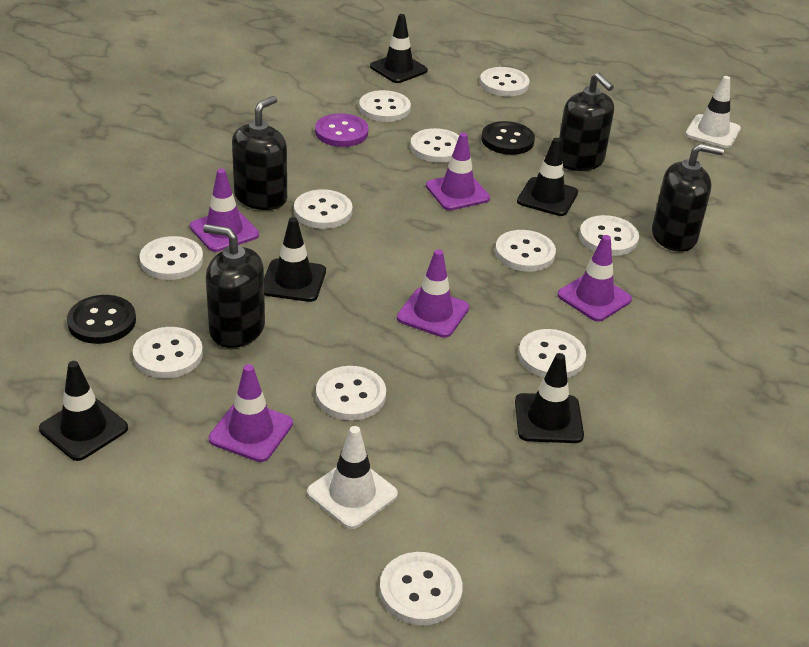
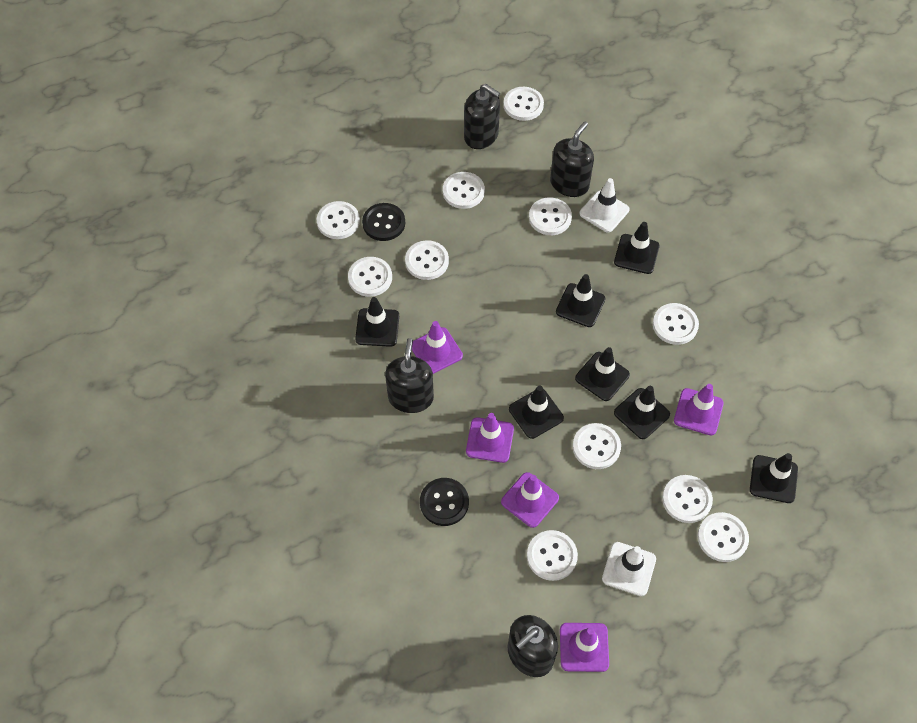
black traffic cone: [39,361,128,461] [264,217,326,302] [370,14,428,83] [515,353,584,443] [517,138,578,216] = 5 -> [355,297,399,347] [509,385,564,439] [556,274,605,327] [575,347,630,401] [614,222,660,274] [614,386,670,439] [750,453,798,503] = 7
purple button: [315,113,369,147] = 1 -> none = 0

